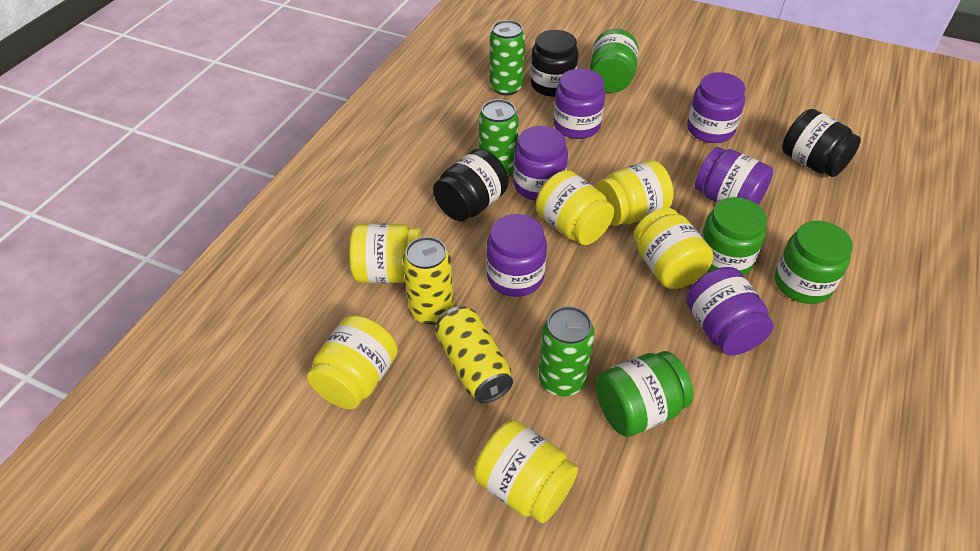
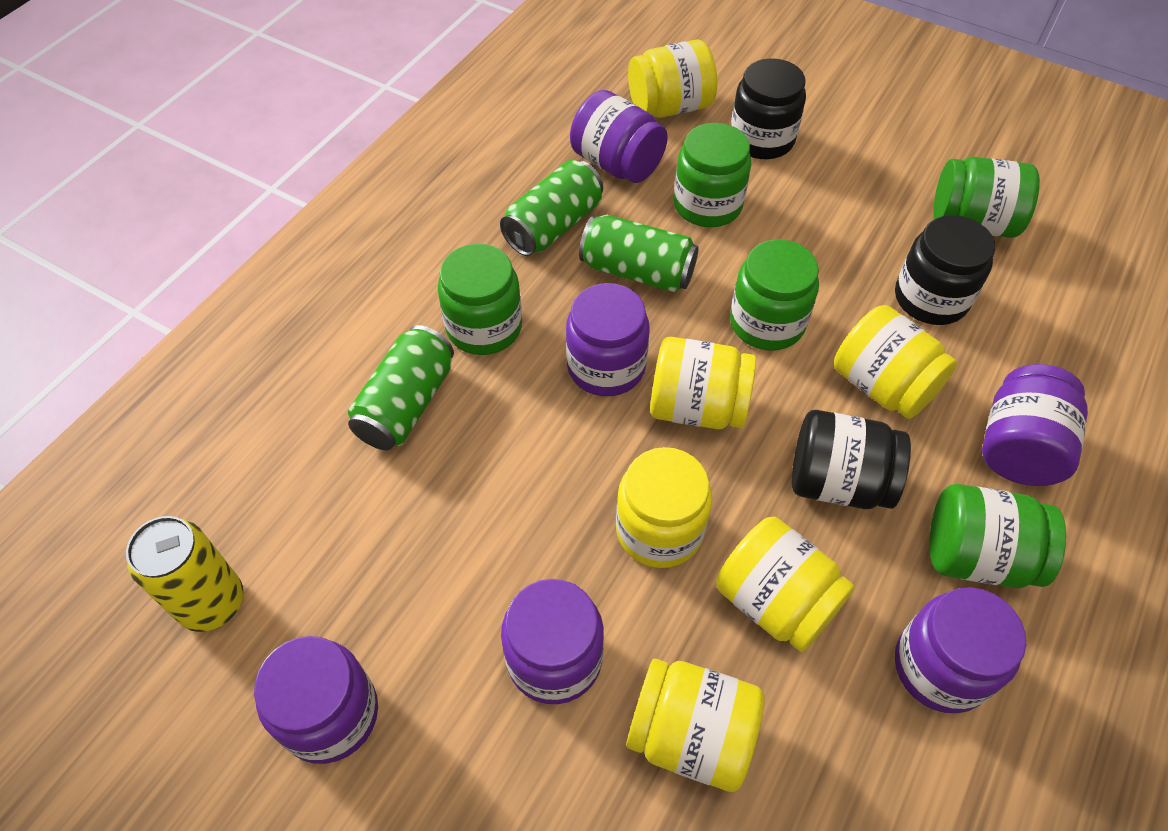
green jar: [590,29,638,93] [596,351,694,437] [701,197,767,276] [775,221,853,304] = 4 -> [438,244,522,355] [674,123,751,227] [730,239,819,350] [929,484,1066,588] [933,157,1040,238] = 5
yellow can: [403,237,454,324] [435,306,513,403] = 2 -> [126,516,243,632] = 1

